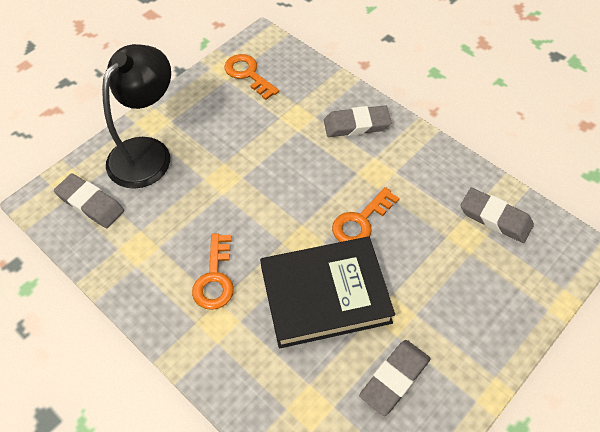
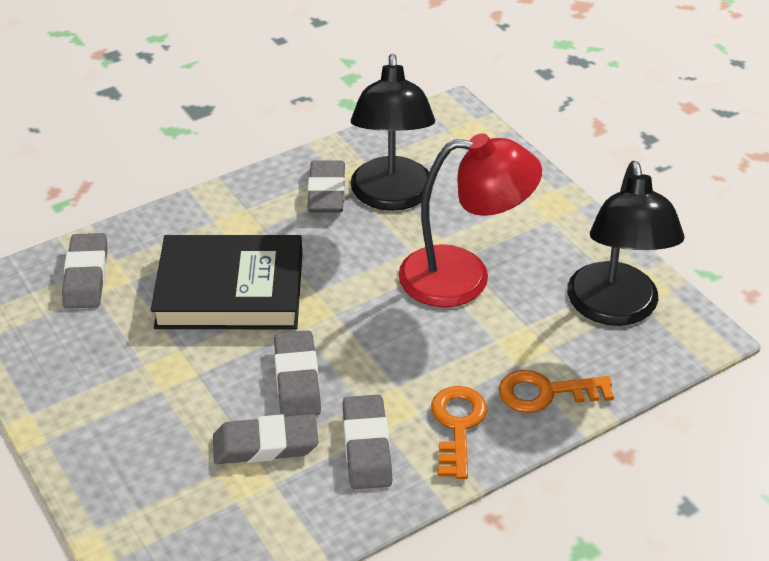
black lamp: [102,44,171,189] = 1 -> [350,54,435,211] [567,161,685,326] = 2
grey eraser: [54,173,124,228] [324,106,392,137] [359,340,431,416] [460,188,534,243] = 4 -> [62,233,108,309] [213,414,319,464] [274,330,321,417] [307,160,345,213] [342,395,392,489] = 5
orange key: [192,233,234,310] [224,54,279,100] [332,187,399,242] = 3 -> [431,386,487,479] [499,370,614,413] = 2
red lamp: none = 0 -> [398,133,542,307] = 1

